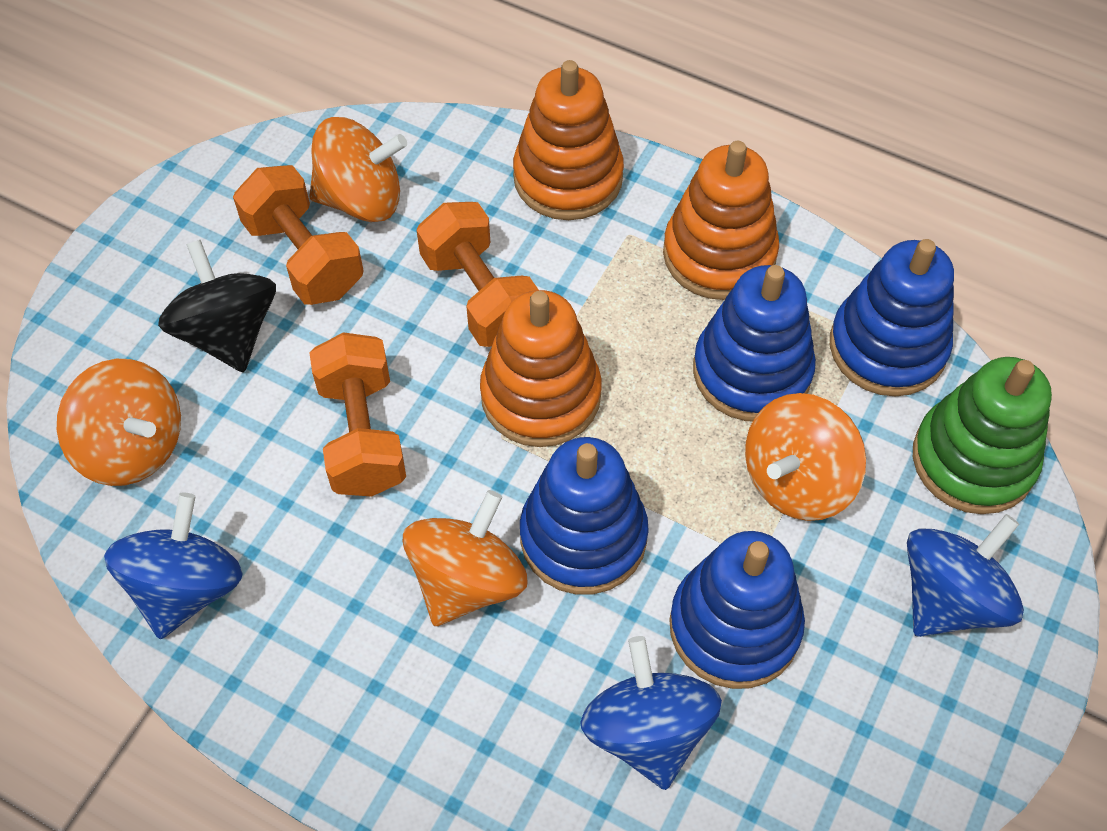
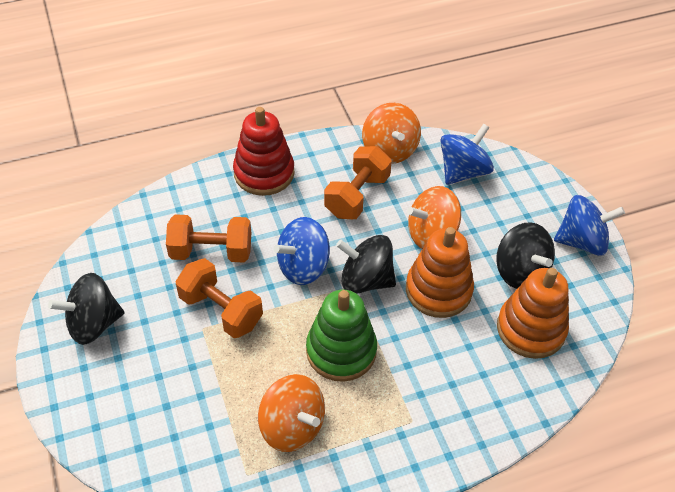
black spinning top: [158,240,276,372] = 1 -> [48,273,124,345] [336,235,396,294] [496,222,555,289] = 3
blue stacking toy: [520,437,649,595] [669,531,805,689] [693,265,816,421] [830,239,954,397] = 4 -> none = 0
orange spinning top: [57,359,181,486] [309,117,407,222] [403,490,528,626] [745,393,866,521] = 4 -> [258,374,325,452] [362,103,421,164] [407,186,461,249] = 3
orange stacking toy: [480,290,601,447] [513,60,624,220] [663,141,779,300] = 3 -> [406,227,474,318] [497,268,569,359] = 2
red stacking toy: none = 0 -> [233,107,295,196] = 1

